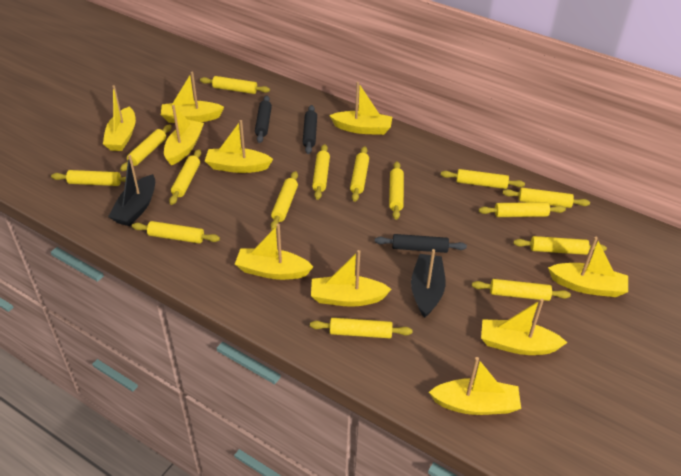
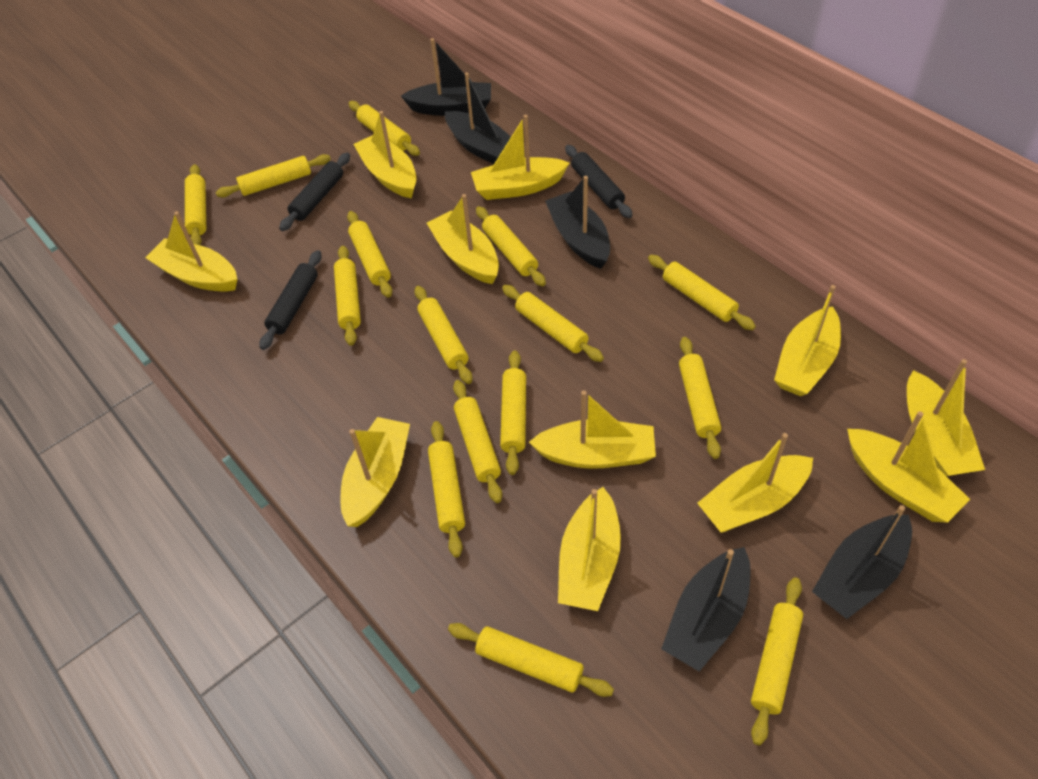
black boat: [108,155,155,226] [411,249,446,318] = 2 -> [401,38,491,116] [445,73,511,164] [545,176,610,269] [661,547,751,672] [812,505,912,619] = 5
yellow boat: [103,85,136,151] [161,72,224,123] [164,105,204,165] [205,120,273,173] [235,224,313,280] [311,250,392,307] [329,82,392,135] [429,357,521,415] [481,299,568,355] [548,237,628,297] = 10 -> [145,211,237,292] [341,417,410,527] [353,111,416,198] [427,194,499,284] [471,115,569,200] [529,390,656,469] [558,487,621,611] [697,433,813,533] [774,285,841,396] [847,411,970,523] [907,359,985,476] = 11

